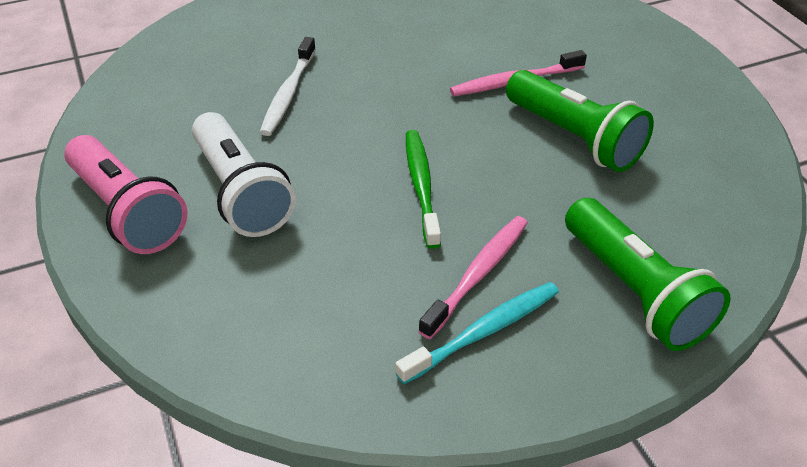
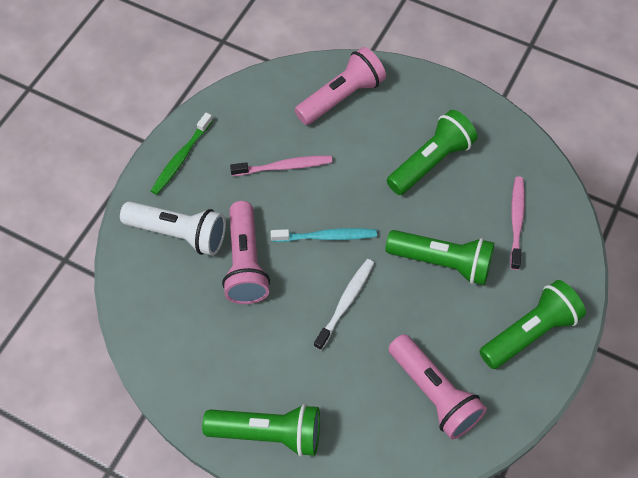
green flashlight: [506,70,654,172] [565,198,731,351] = 2 -> [202,404,320,457] [385,230,494,285] [387,110,478,195] [479,280,586,369] = 4
pink flashlight: [64,135,188,254] = 1 -> [222,201,270,304] [295,47,386,125] [388,334,487,440] = 3

